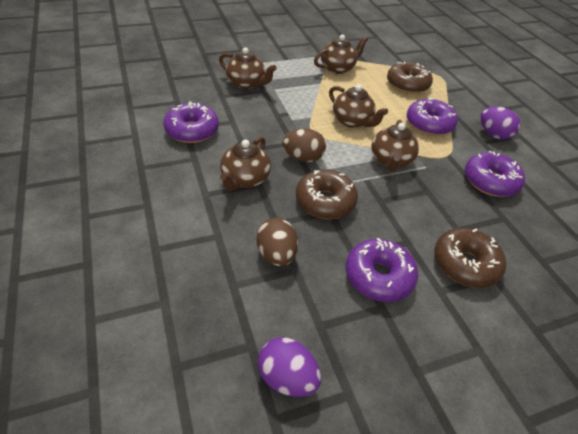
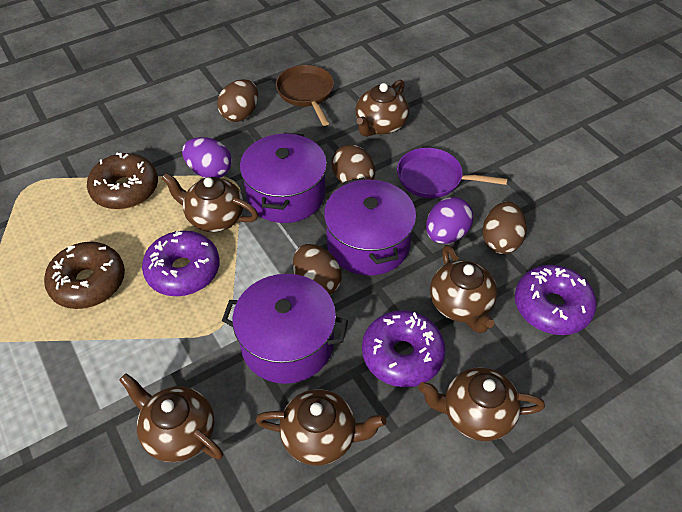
brown donut: [296,170,358,219] [387,62,433,94] [434,228,506,288] = 3 -> [44,242,125,309] [87,153,158,210] = 2
brown egg: [257,218,298,266] [282,129,326,162] = 2 -> [217,79,258,122] [293,244,342,295] [332,145,375,183] [482,201,527,254] = 4
brown pan: none = 0 -> [276,65,334,126] = 1
brown teapot: [219,47,277,89] [220,136,271,191] [314,35,368,74] [329,85,388,128] [371,120,419,172] = 5 -> [119,373,223,462] [161,173,258,232] [255,389,386,466] [356,80,409,137] [419,367,545,441] [430,245,497,333] = 6
purple donut: [163,101,219,143] [346,238,418,302] [407,98,458,136] [465,151,525,197] = 4 -> [142,231,220,296] [362,310,446,387] [515,265,597,335] = 3
purple pan: none = 0 -> [397,148,507,198] = 1
purple pot: none = 0 -> [222,274,348,384] [240,132,327,223] [324,178,416,276] = 3

